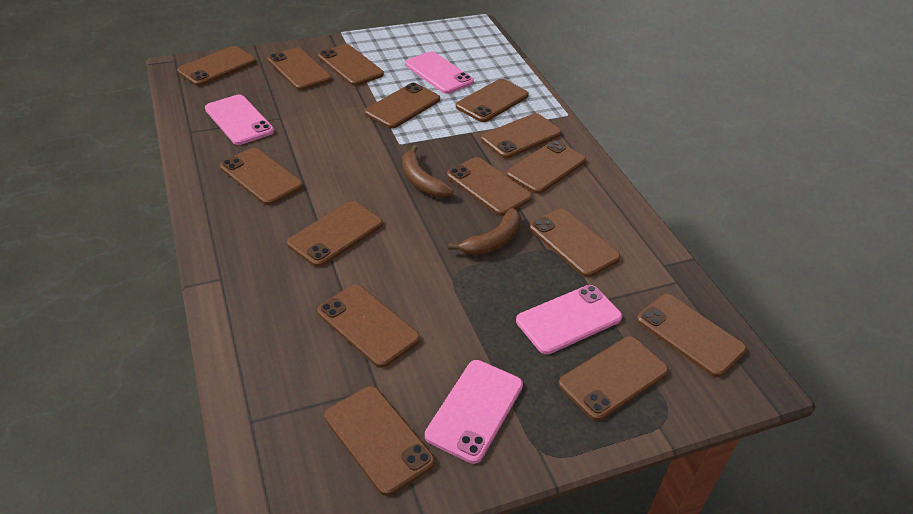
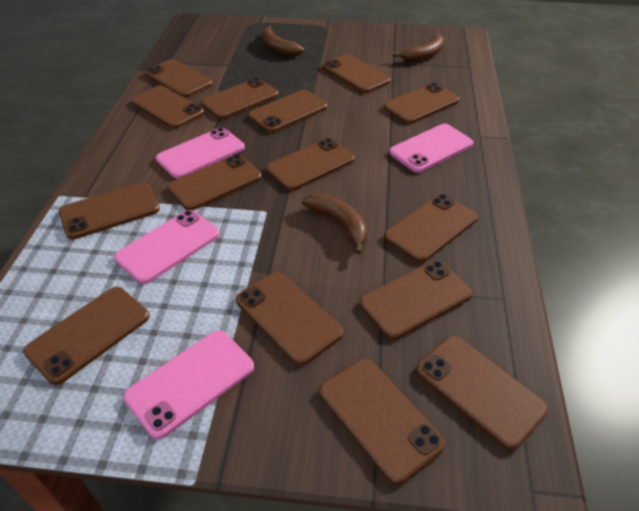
brown banana: [402,145,454,197] [448,208,521,256] = 2 -> [261,26,304,56] [302,194,368,254] [393,34,445,62] = 3

